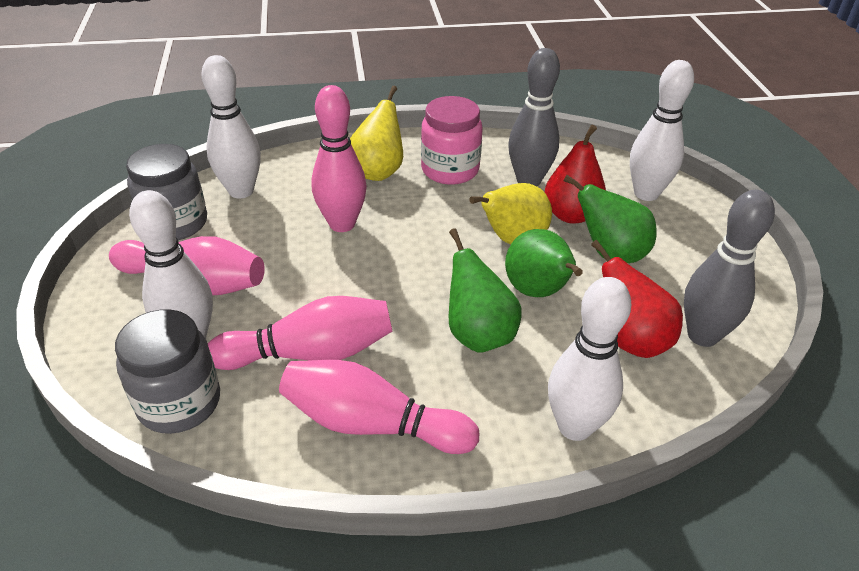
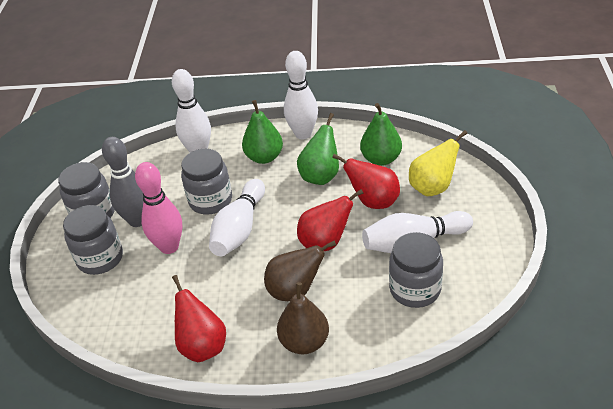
brown pear: none = 0 -> [264,241,336,301] [277,282,329,354] = 2
grey bowling pin: [508,48,560,186] [684,190,775,347] = 2 -> [102,137,144,227] = 1
grey jar: [115,309,220,434] [126,144,207,240] = 2 -> [58,162,115,218] [63,205,123,275] [181,149,232,214] [389,232,443,308] = 4
pink bowling pin: [109,236,265,295] [208,296,392,370] [279,360,479,454] [312,85,367,232] = 4 -> [135,162,183,254] = 1
pink jar: [421,96,483,185] = 1 -> none = 0
red pear: [545,124,606,224] [591,240,683,358] = 2 -> [172,275,226,362] [297,189,364,251] [332,154,400,209] = 3
yellow pear: [350,86,403,181] [469,183,552,245] = 2 -> [409,130,468,196] = 1

